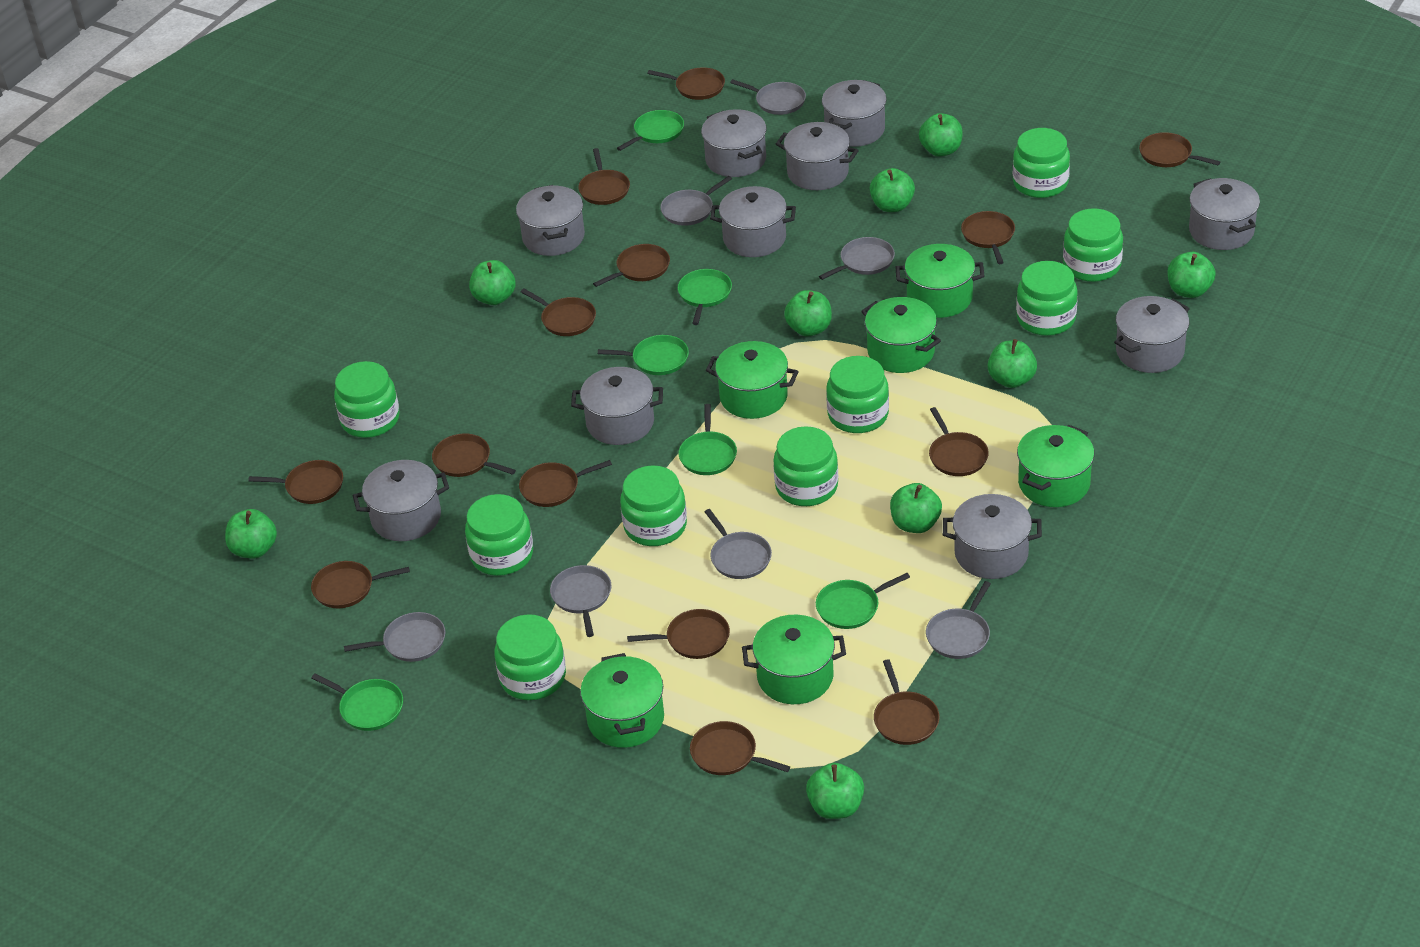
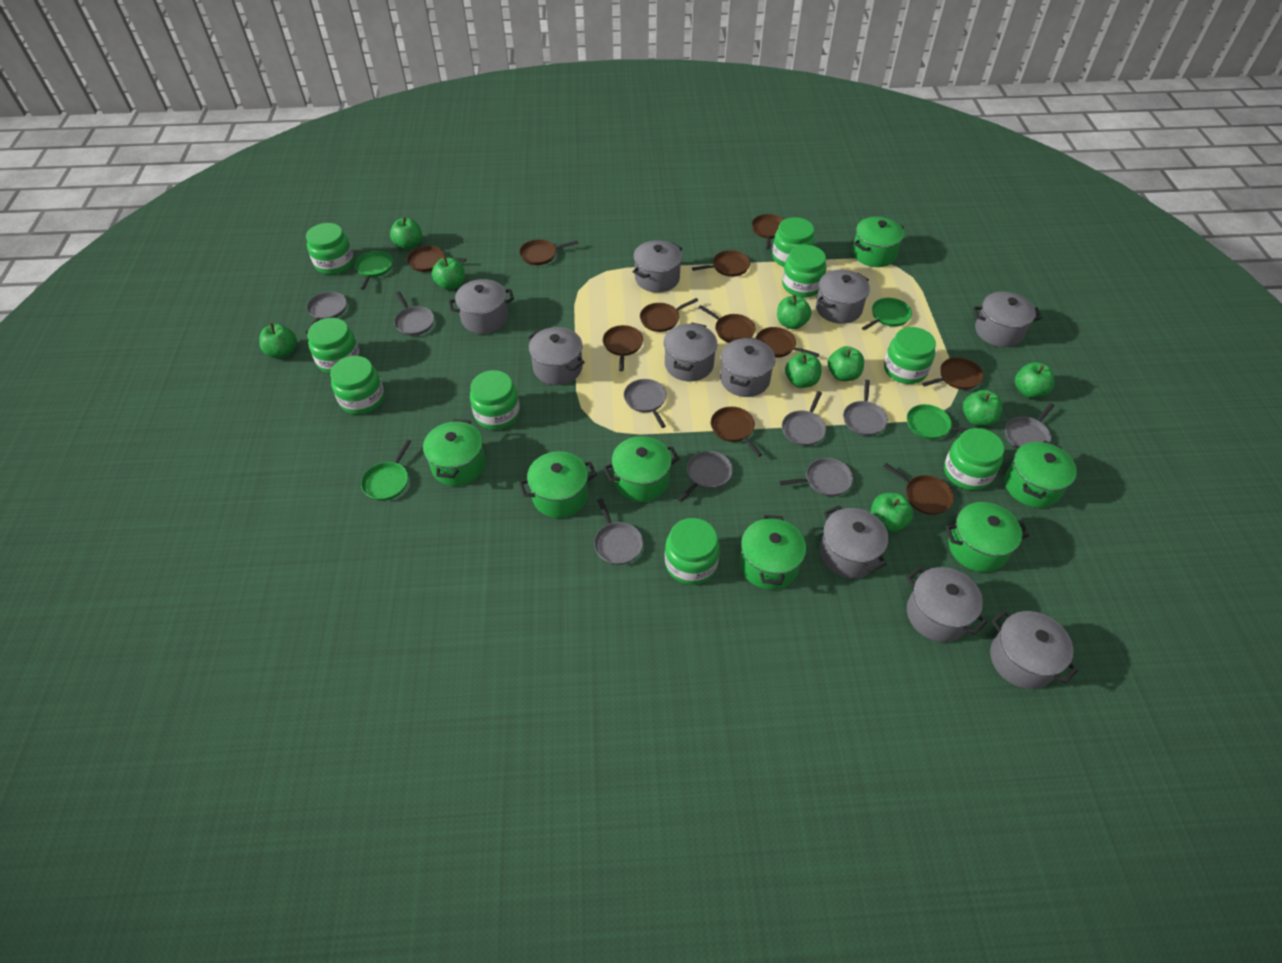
brown pan: [248,460,343,504] [311,561,410,608] [432,433,516,477] [519,460,612,507] [521,289,596,336] [578,148,630,205] [593,244,670,287] [627,609,730,659] [647,67,725,100] [690,721,790,775] [874,659,940,745] [929,407,989,476] [961,211,1015,264] [1139,132,1220,167] = 14 -> [407,246,466,272] [519,239,578,265] [603,325,643,371] [640,298,698,332] [692,250,750,277] [698,305,755,343] [711,407,762,457] [752,214,784,249] [755,327,819,358] [884,463,954,515] [922,357,983,390] = 11
green pan: [311,673,403,731] [598,335,689,375] [617,110,684,151] [678,269,732,325] [678,404,737,475] [816,573,910,629] = 6 -> [355,251,393,290] [361,440,411,501] [862,298,912,330] [907,404,968,439] = 4
green pot: [580,653,664,748] [706,341,799,419] [742,615,846,704] [861,297,941,373] [896,244,984,318] [1017,425,1094,507] = 6 -> [423,419,486,486] [519,451,597,518] [603,436,679,502] [740,515,806,590] [852,217,904,267] [946,502,1029,572] [1005,441,1077,508] = 7
grey pan: [344,612,445,662] [550,565,611,637] [660,176,732,226] [705,509,772,579] [730,79,806,115] [819,237,895,280] [926,581,991,659] = 7 -> [305,292,347,333] [394,291,434,336] [594,498,643,565] [624,379,667,428] [678,451,733,502] [779,458,853,496] [782,391,826,446] [843,380,888,436] [1005,403,1055,449] = 9

